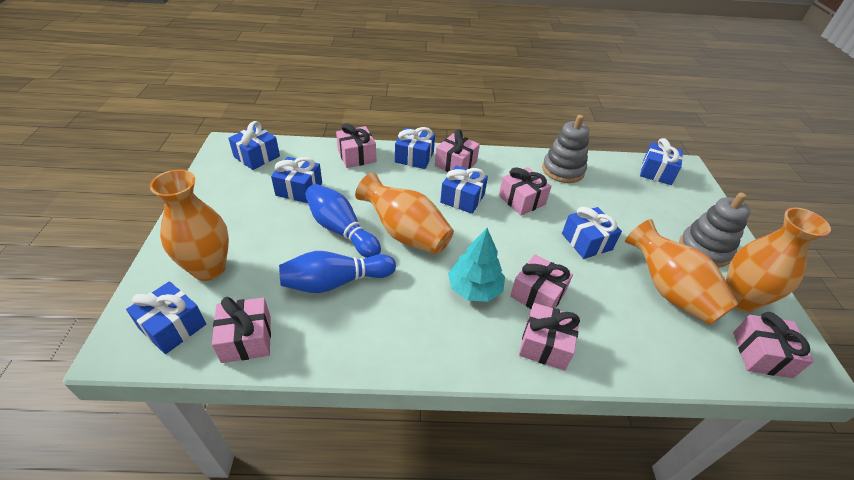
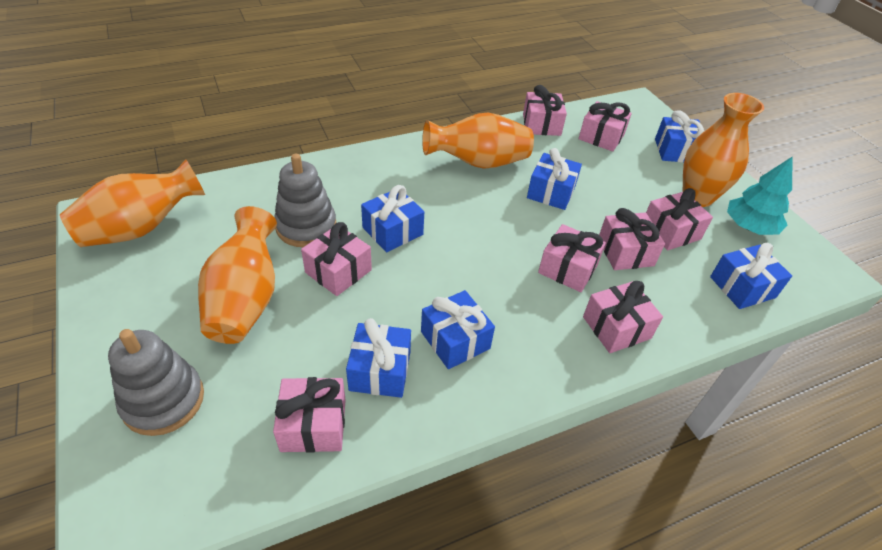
blue bowling pin: [279,251,396,293] [305,184,381,258] = 2 -> none = 0
blue gift: [126,281,206,354] [228,121,280,170] [271,157,322,203] [395,127,435,169] [440,165,488,214] [562,207,622,259] [640,138,683,185] = 7 -> [346,318,411,398] [361,185,424,252] [421,290,495,369] [527,148,582,210] [655,110,704,162] [710,243,792,309] = 6
pink gift: [212,297,271,363] [336,123,376,168] [435,129,480,172] [499,167,551,215] [510,254,573,309] [519,303,580,371] [733,312,814,378] = 7 -> [273,377,346,453] [301,222,372,296] [523,85,567,136] [538,224,606,292] [579,101,632,152] [583,281,663,353] [599,208,665,270] [646,188,713,250] = 8

